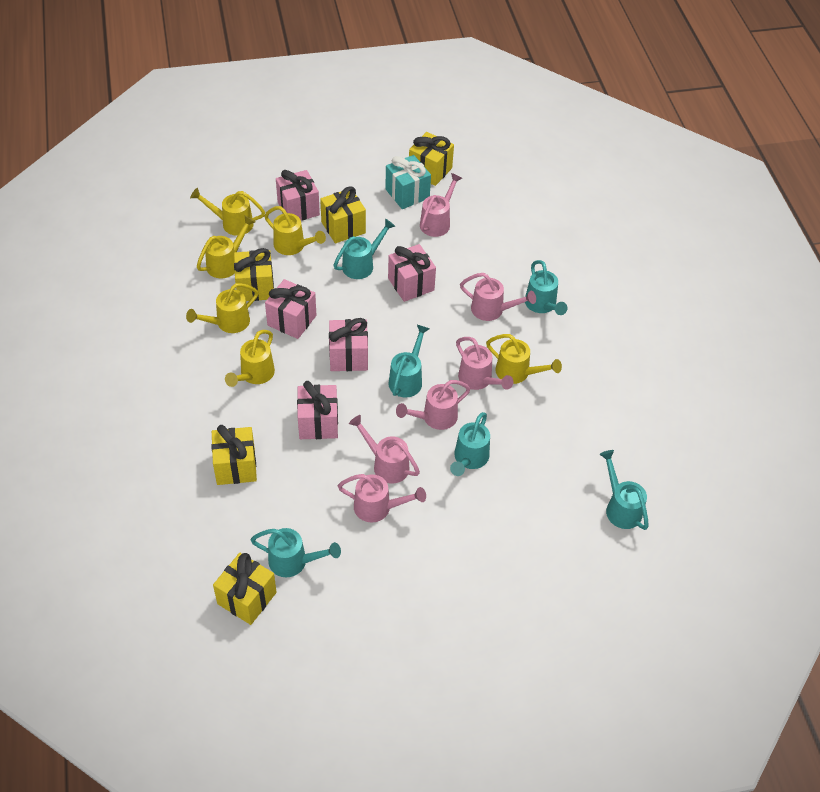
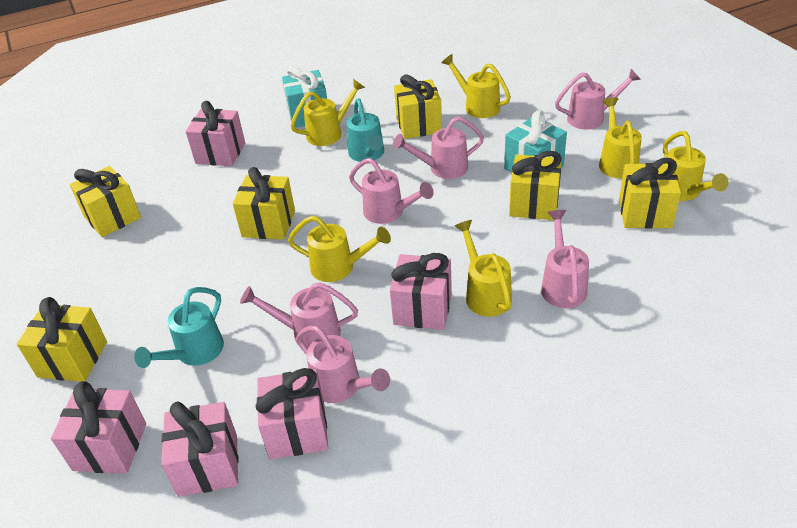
turquoise gift: [385,155,431,209] = 1 -> [282,66,327,128] [504,111,567,172] = 2
turquoise watering can: [251,528,341,577] [333,219,395,279] [388,325,430,398] [450,412,490,476] [525,260,567,315] [600,450,649,530] = 6 -> [134,287,224,368] [347,98,384,162] = 2
yellow gift: [211,425,257,485] [213,553,277,625] [234,248,274,301] [320,186,366,243] [409,132,454,186] = 5 -> [17,297,107,382] [70,166,141,237] [233,167,295,240] [394,74,442,139] [509,151,562,220] [619,158,681,229] = 6

